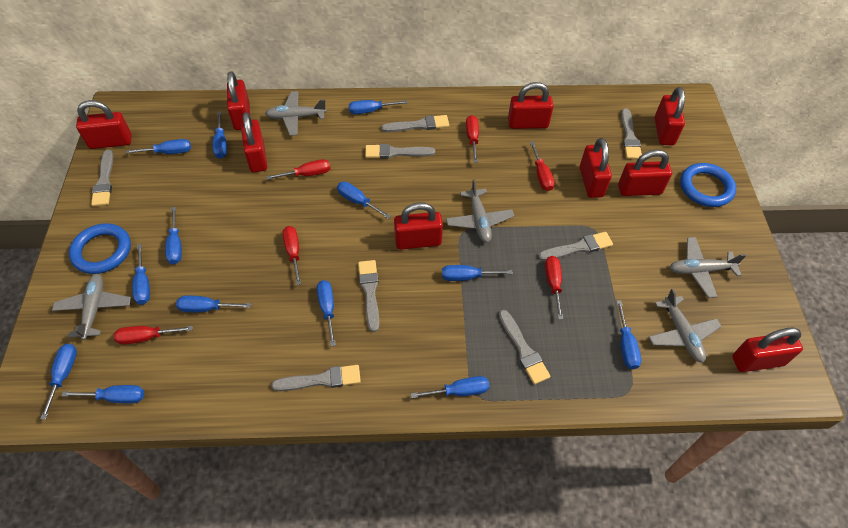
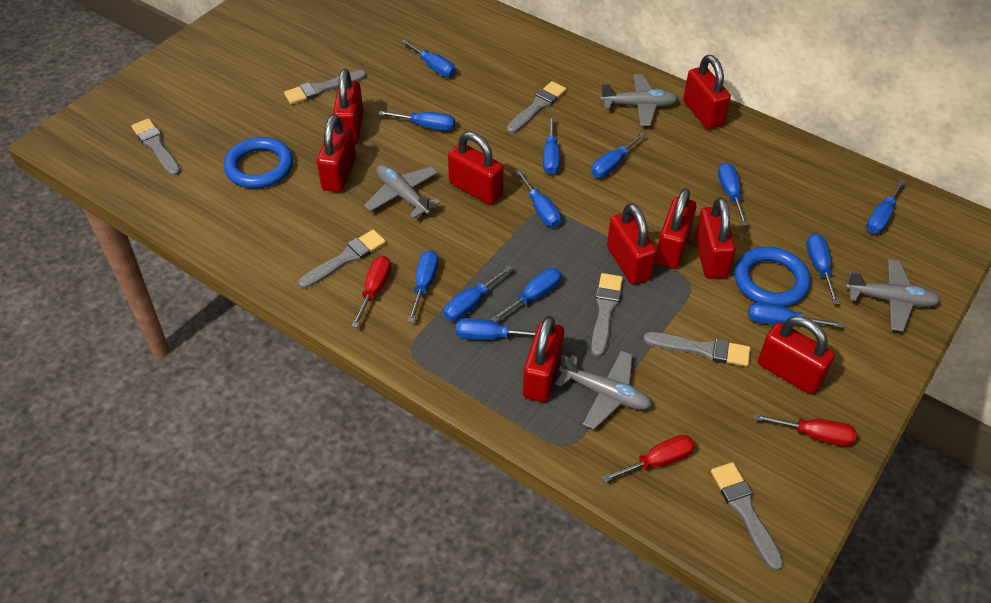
grey brush: [91,150,113,206] [272,365,361,391] [358,260,379,332] [365,144,435,159] [381,115,449,132] [499,310,551,384] [538,232,613,261] [621,108,642,159] = 8 -> [131,118,181,176] [284,70,367,104] [298,230,386,289] [507,81,567,134] [591,273,623,357] [644,332,751,367] [711,462,784,571] = 7
grey plane: [52,274,131,340] [265,91,327,136] [446,179,514,243] [649,289,722,363] [669,237,746,298] = 5 -> [364,164,441,219] [556,351,652,429] [600,74,679,126] [845,259,941,332] = 4
red screwdriver: [114,326,193,345] [266,159,330,180] [282,226,301,285] [466,115,479,163] [530,141,555,191] [545,256,563,320] = 6 -> [351,256,391,328] [601,435,695,483] [754,414,857,446] = 3

